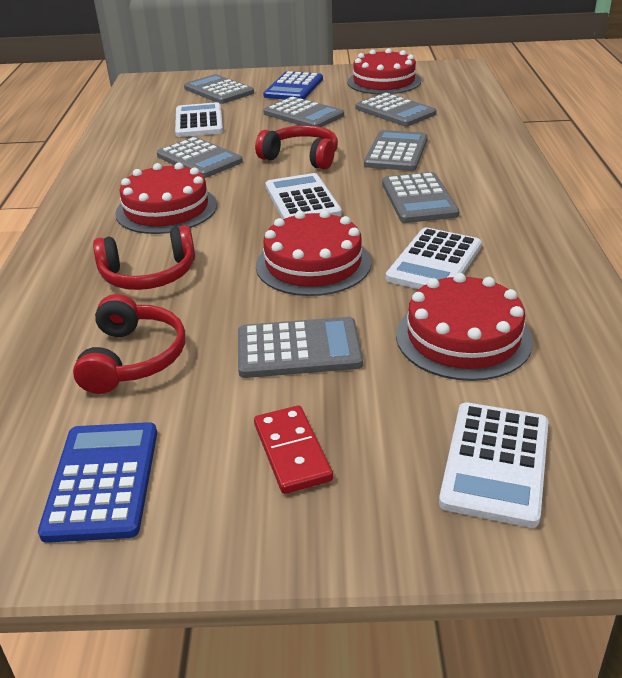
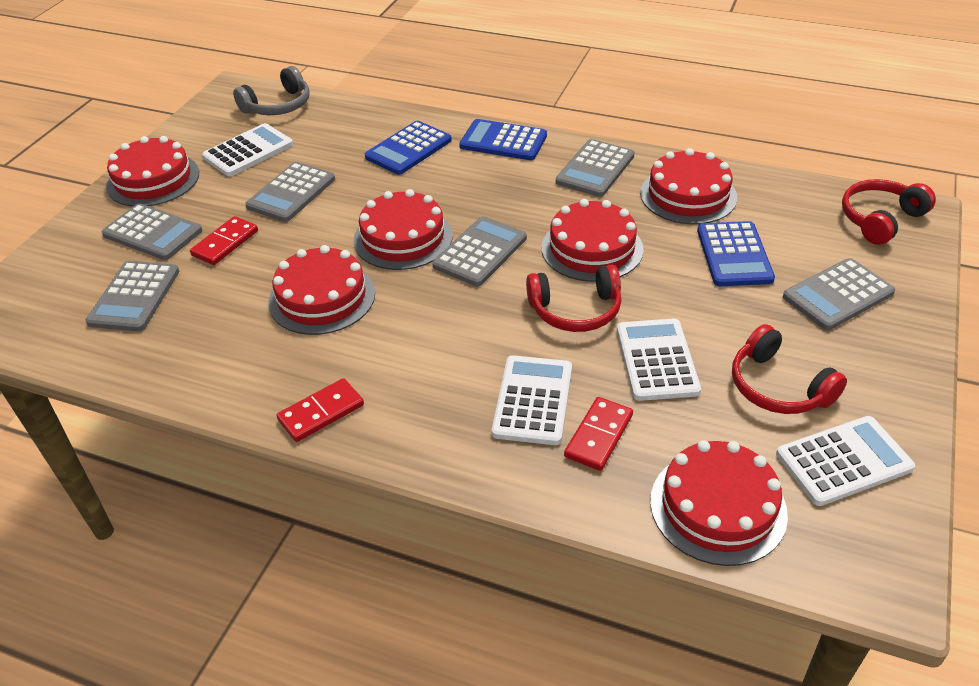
blue calculator: [38,422,157,543] [263,71,323,99] = 2 -> [365,121,452,175] [459,119,547,160] [697,221,775,286] = 3
grey calculator: [157,137,243,178] [184,74,254,104] [238,317,363,378] [263,97,344,127] [356,93,437,127] [364,130,428,171] [382,172,459,223] = 7 -> [86,261,179,331] [102,203,202,260] [245,162,335,222] [432,216,527,286] [556,139,635,197] [783,258,895,330] = 6
grey headphones: none = 0 -> [233,66,310,115] = 1
red cake: [115,163,217,234] [256,210,371,296] [347,48,421,94] [396,273,533,381] = 4 -> [106,136,199,206] [268,245,375,335] [353,189,453,270] [542,199,644,282] [640,148,737,224] [650,440,788,566] = 6
red domino: [254,405,333,494] = 1 -> [190,216,258,265] [276,378,364,442] [564,397,633,471] = 3

